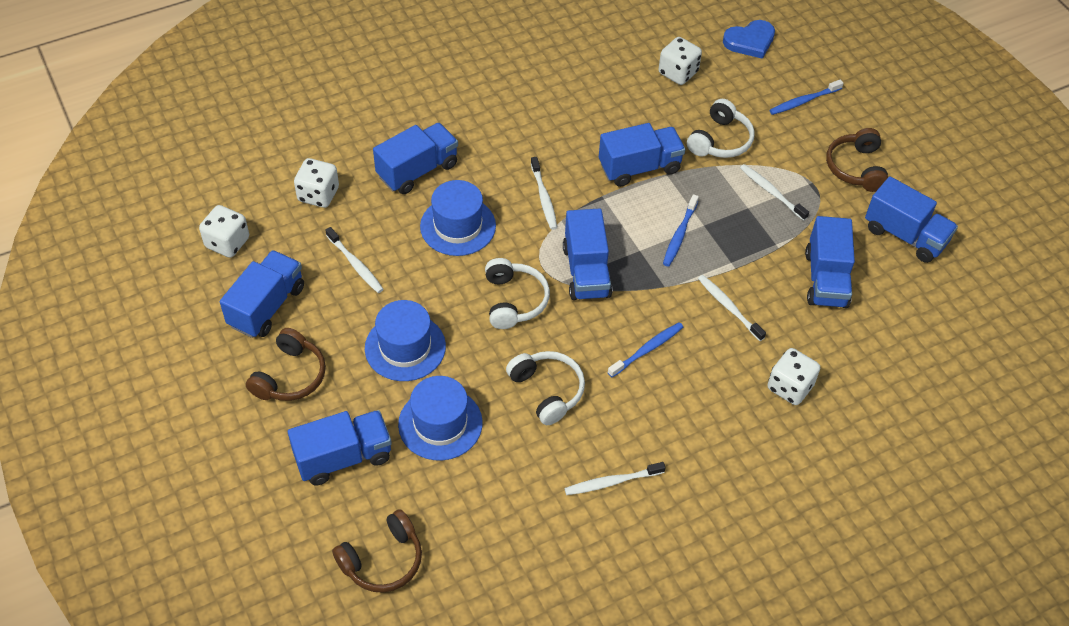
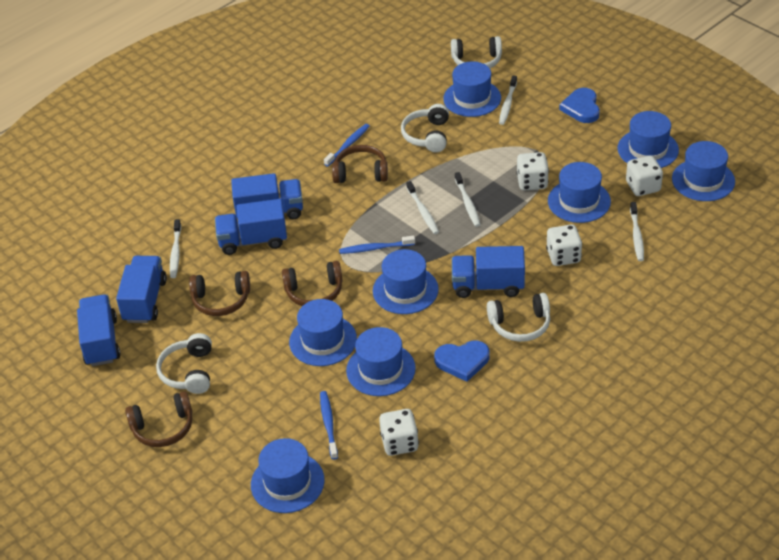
blue hat: [365,300,446,381] [398,376,483,460] [420,180,496,256] = 3 -> [251,438,325,513] [289,299,357,366] [346,327,416,396] [373,249,439,314] [443,61,501,117] [548,162,611,223] [617,111,679,168] [672,141,735,201] = 8
blue heart: [723,20,775,59] = 1 -> [434,340,490,382] [559,88,600,123] = 2
blue truck: [220,250,304,338] [288,410,392,485] [373,123,458,194] [563,208,612,300] [599,123,685,187] [805,216,855,308] [865,176,958,263] = 7 -> [77,294,120,366] [116,256,167,323] [215,199,287,255] [231,173,303,219] [452,246,525,298] = 5
brown headphones: [246,328,326,401] [332,509,422,593] [826,128,888,192] = 3 -> [125,391,192,447] [189,271,250,316] [282,261,343,306] [332,145,388,183] = 4
white headphones: [485,258,550,329] [506,351,585,425] [687,99,755,158] = 3 -> [156,333,212,394] [401,104,449,152] [451,36,502,68] [487,293,550,342] = 4

